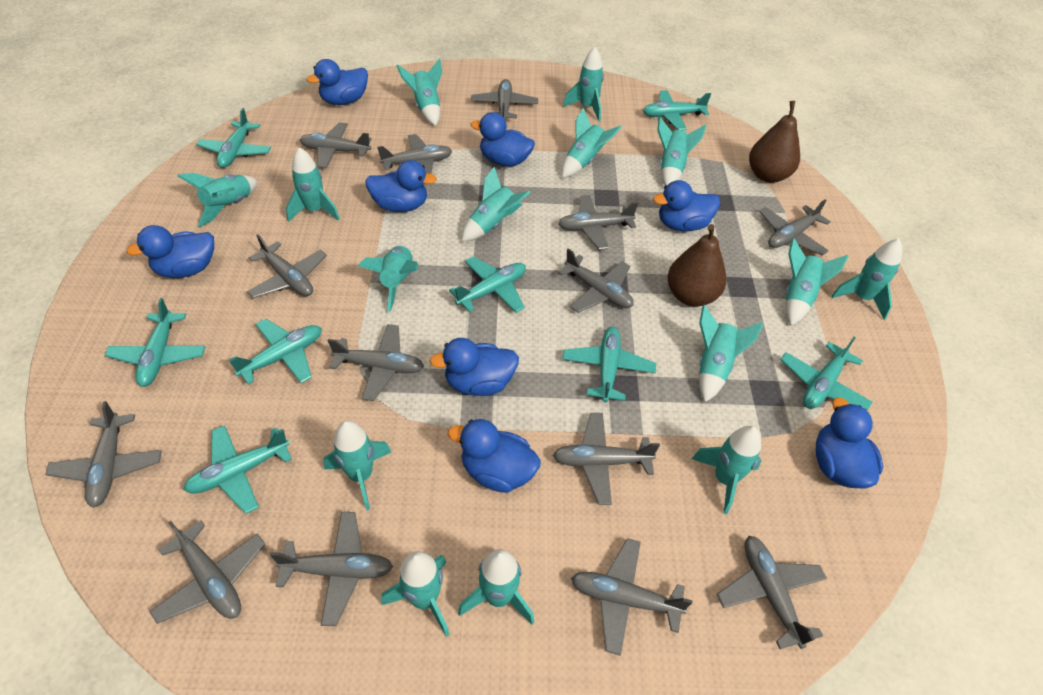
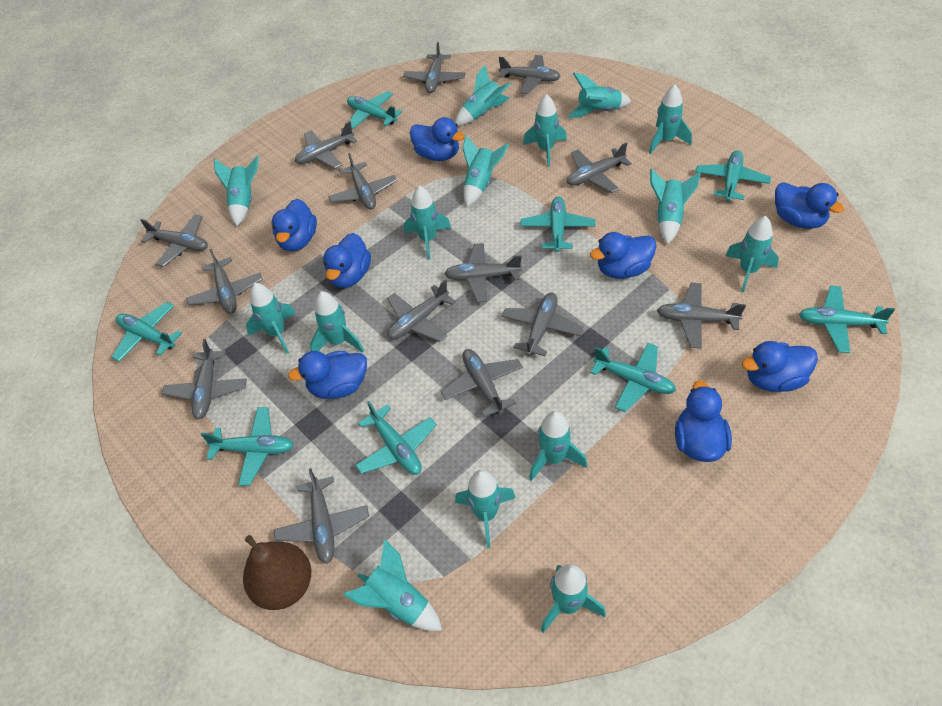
brown pear: [668,224,727,306] [749,101,800,183] = 2 -> [243,535,311,610] = 1

